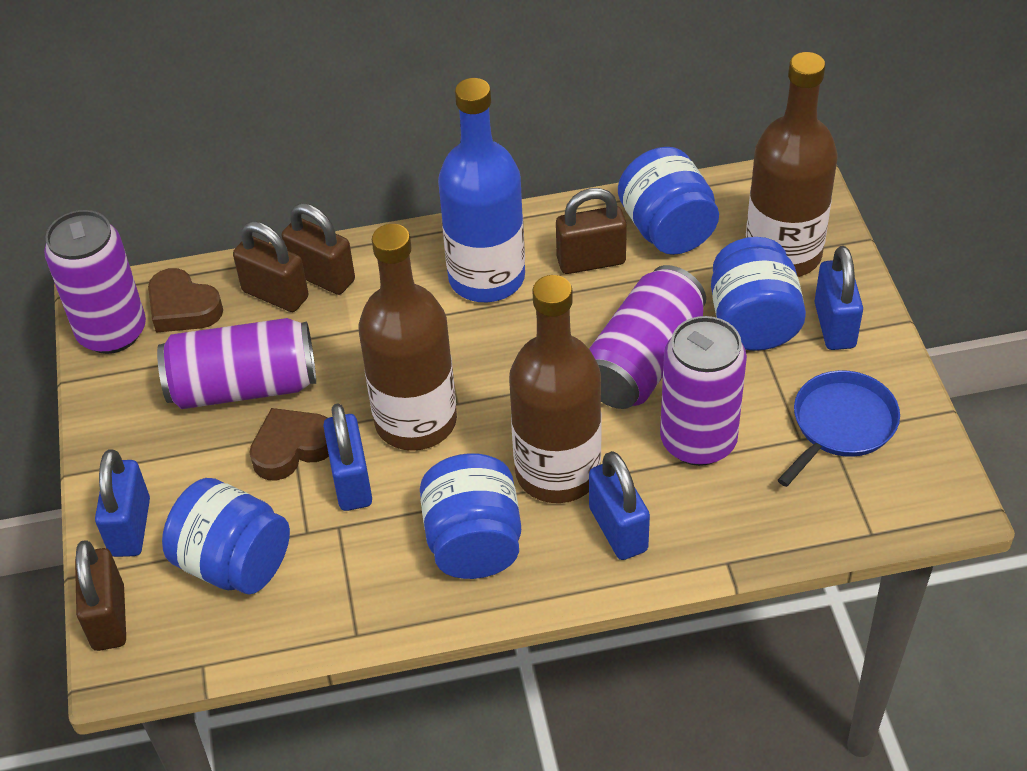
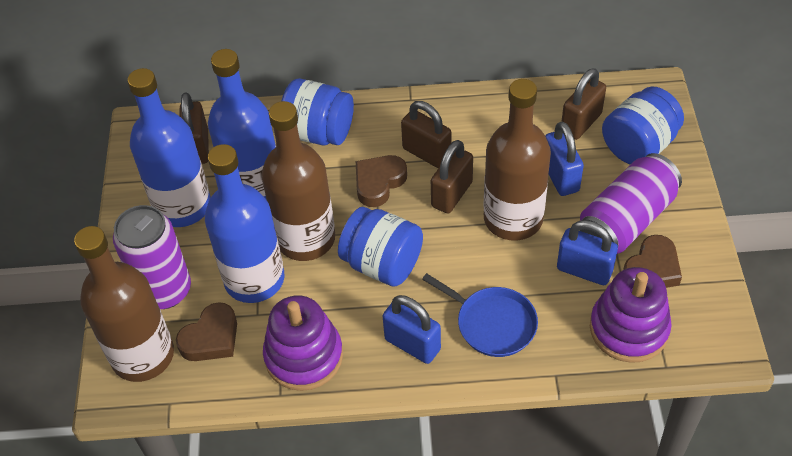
blue bottle: [438,78,525,302] = 1 -> [127,68,211,227] [205,144,284,303] [208,49,276,199] = 3
blue jar: [162,478,290,594] [420,453,521,579] [618,147,719,255] [711,237,806,351] = 4 -> [281,78,354,145] [338,207,423,287] [602,86,684,165] = 3
blue padlock: [95,449,150,557] [323,403,372,511] [589,451,650,560] [814,246,863,350] = 4 -> [383,295,441,364] [545,122,584,196] [557,220,618,285] = 3
brown heart: [148,268,223,333] [249,408,329,481] = 2 -> [176,302,237,361] [356,155,407,207] [623,235,682,288] = 3
purple can: [44,210,146,354] [157,318,316,409] [589,265,706,409] [660,316,747,466] = 4 -> [113,205,191,309] [579,153,682,254] = 2
purple stacking toy: none = 0 -> [263,295,343,391] [590,267,672,363] = 2

